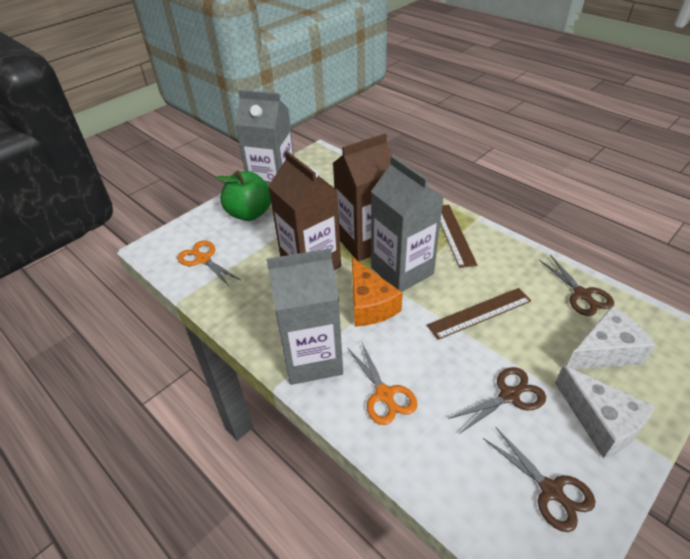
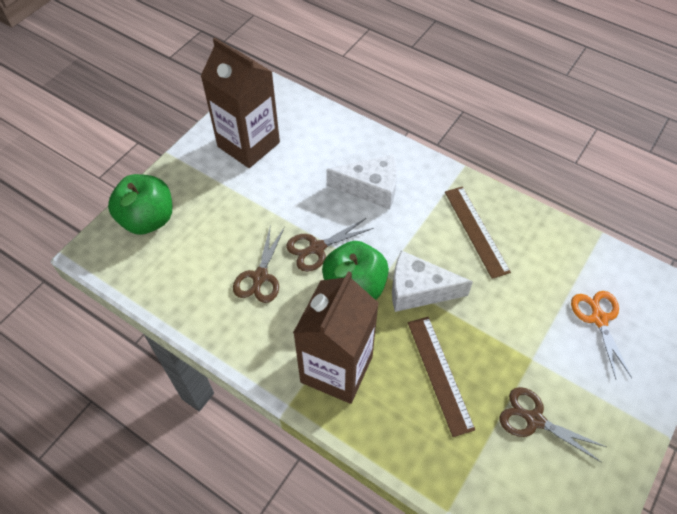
green apple: [216,170,271,221] = 1 -> [108,174,172,235] [322,241,389,300] = 2
grey carton: [235,90,294,186] [266,248,343,385] [371,156,444,292] = 3 -> none = 0
orange cheese: [352,257,403,327] = 1 -> none = 0
orange scissors: [177,241,241,287] [348,341,418,425] = 2 -> [571,291,632,379] = 1

